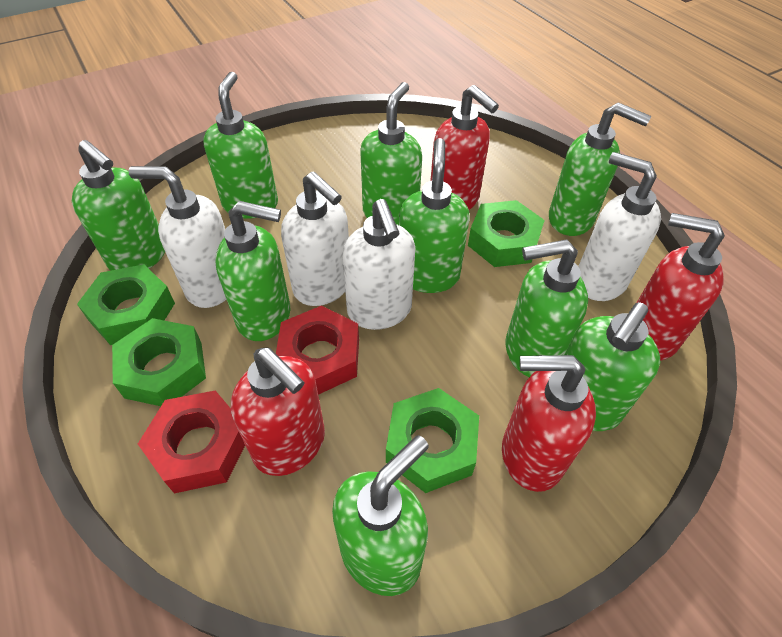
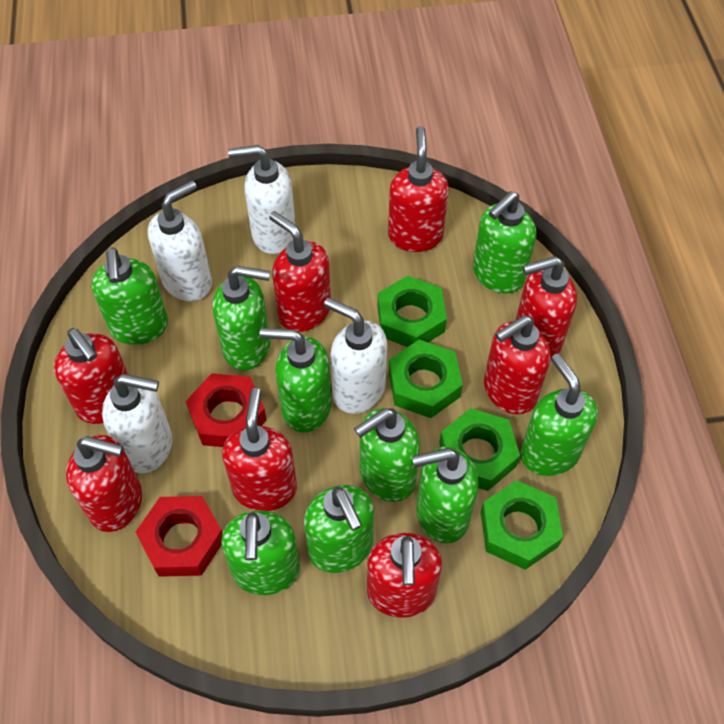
red soap dispenser: [231,348,325,476] [430,85,499,210] [502,355,596,492] [637,213,725,361] = 4 -> [54,328,128,424] [66,435,142,532] [222,388,297,511] [269,211,331,332] [367,533,442,618] [388,126,449,252] [484,315,550,414] [516,256,577,359] = 8

